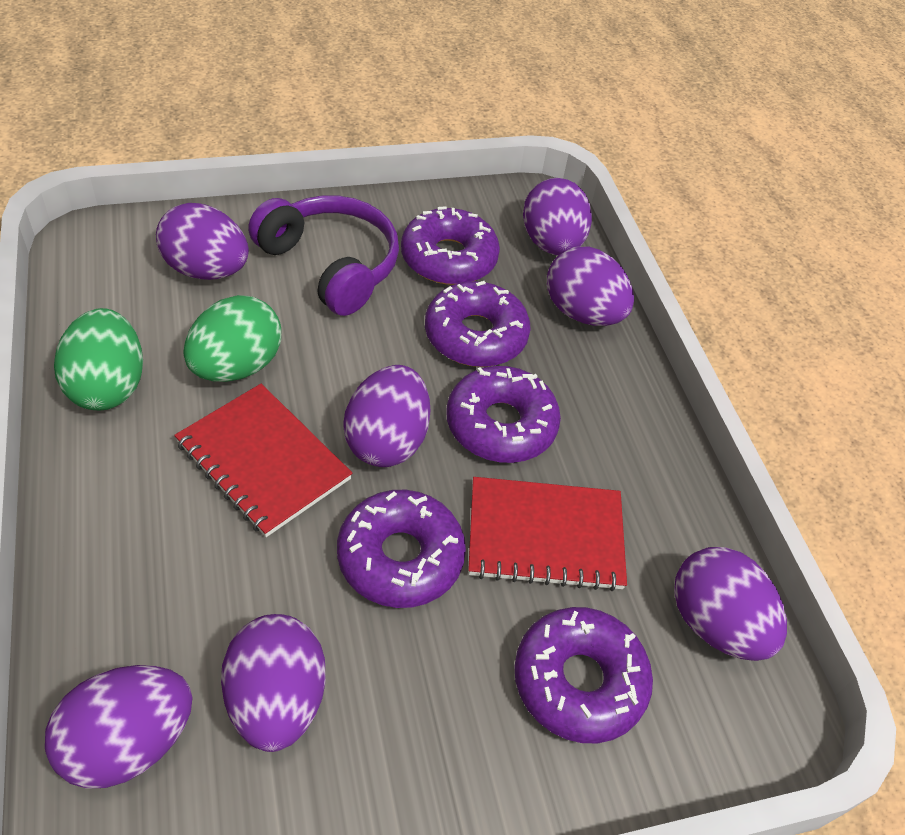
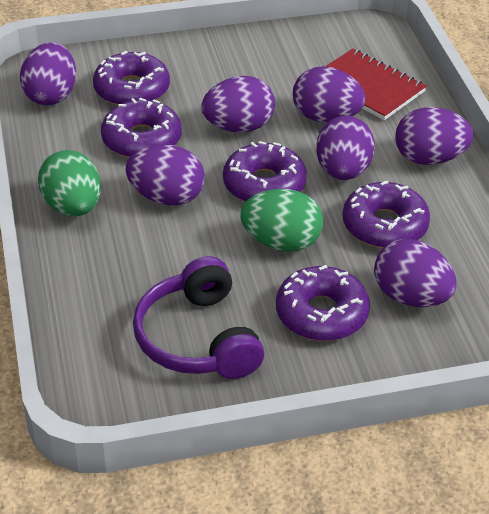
red notebook: [174,384,352,537] [468,477,627,591] = 2 -> [325,49,427,120] = 1

